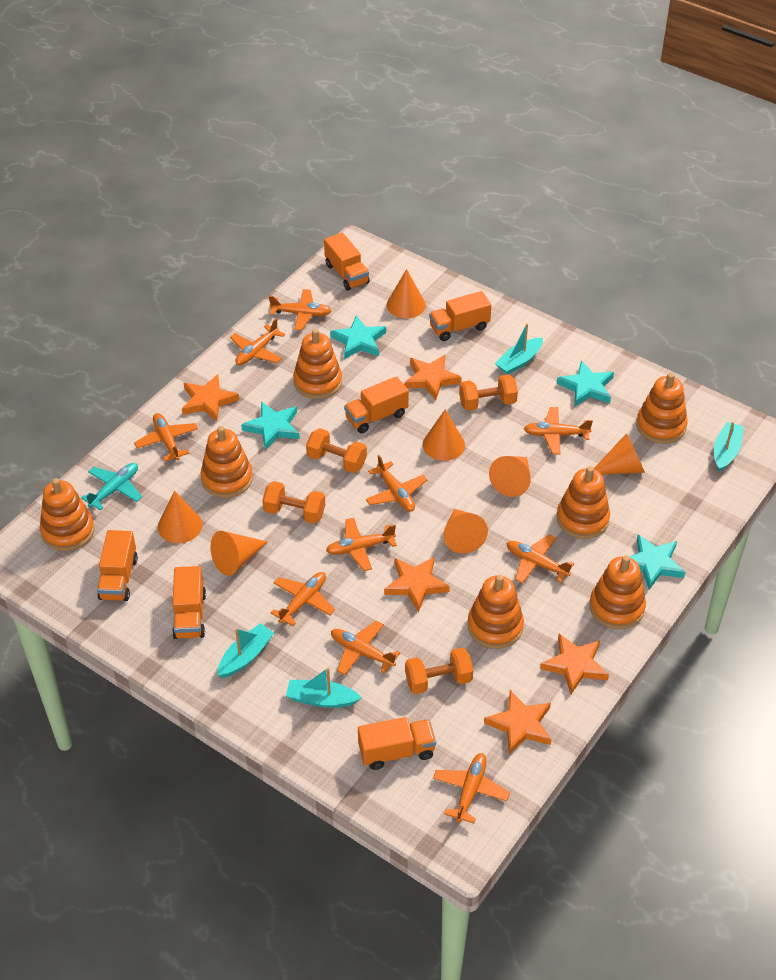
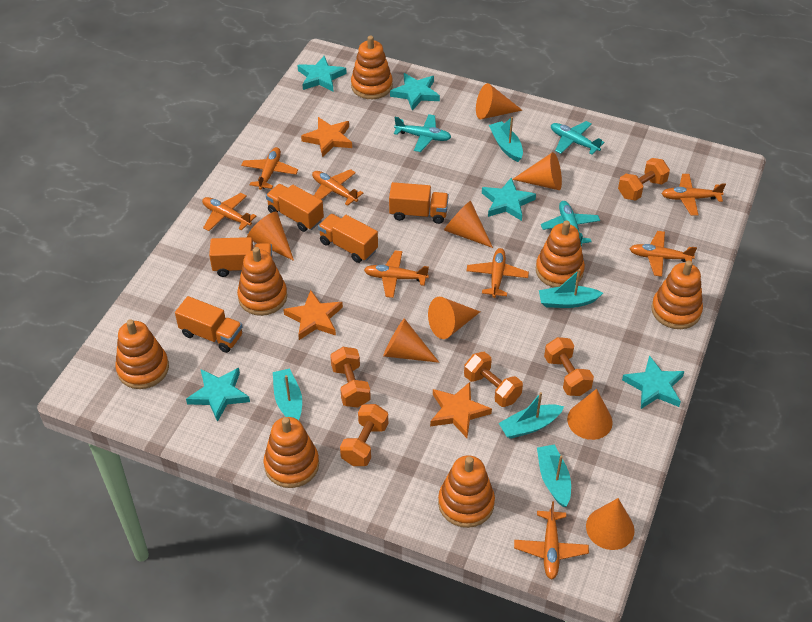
orange cone: [158,491,202,543] [211,531,268,576] [387,269,426,318] [423,409,465,461] [443,509,488,554] [489,456,531,497] [594,433,645,475] = 7 -> [247,211,294,261] [383,318,439,363] [428,297,480,339] [444,201,493,248] [476,83,523,119] [512,152,562,190] [567,389,613,440] [586,498,635,550] = 8
orange dumbbell: [262,481,325,524] [306,428,367,473] [405,648,473,694] [459,374,518,411] = 4 -> [330,347,371,408] [340,404,388,466] [464,352,523,407] [544,337,594,396] [618,158,670,201] = 5
orange plane: [134,413,198,461] [230,318,285,365] [269,289,331,330] [270,572,335,626] [326,518,397,571] [331,620,400,675] [366,455,427,512] [433,753,510,823] [507,534,574,584] [524,407,593,454] = 10 -> [202,193,257,231] [241,147,298,190] [312,169,363,206] [364,250,429,298] [466,248,529,298] [514,501,589,580] [629,231,697,277] [661,174,726,216] = 8
orange star: [182,374,239,421] [384,557,450,612] [404,355,462,400] [484,690,552,755] [540,634,609,694] = 5 -> [283,290,343,340] [301,117,352,158] [430,382,492,438] = 3
orange truck: [97,530,138,601] [172,566,206,639] [324,232,370,291] [344,376,409,433] [358,717,436,770] [429,291,491,341] = 6 -> [175,296,243,353] [209,237,272,277] [266,184,324,232] [318,214,378,263] [389,182,449,224] = 5
turquoise boat: [217,623,274,678] [286,667,362,708] [495,323,543,375] [714,422,744,472] = 4 -> [273,369,302,420] [489,117,523,162] [499,392,564,439] [537,444,571,507] [539,269,603,308] = 5
turquoise plane: [81,463,142,511] = 1 -> [394,114,451,152] [541,201,600,246] [551,121,605,155] = 3
turquoise star: [241,402,300,450] [330,315,386,359] [557,360,614,406] [630,534,685,590] = 4 -> [186,368,250,422] [297,56,347,91] [390,73,440,111] [482,178,536,221] [622,355,684,409] = 5

